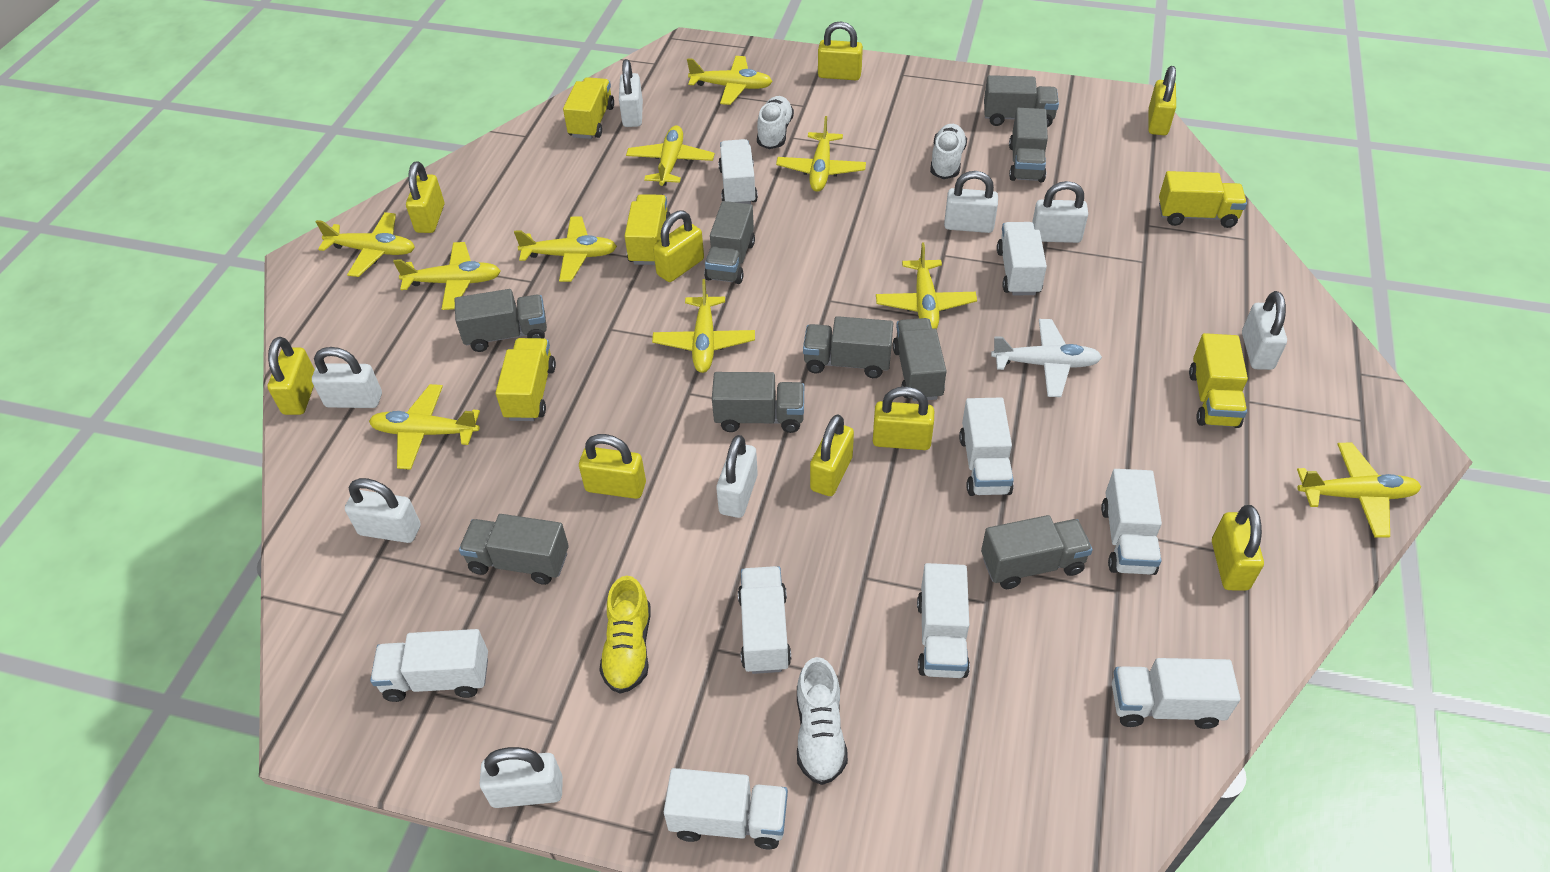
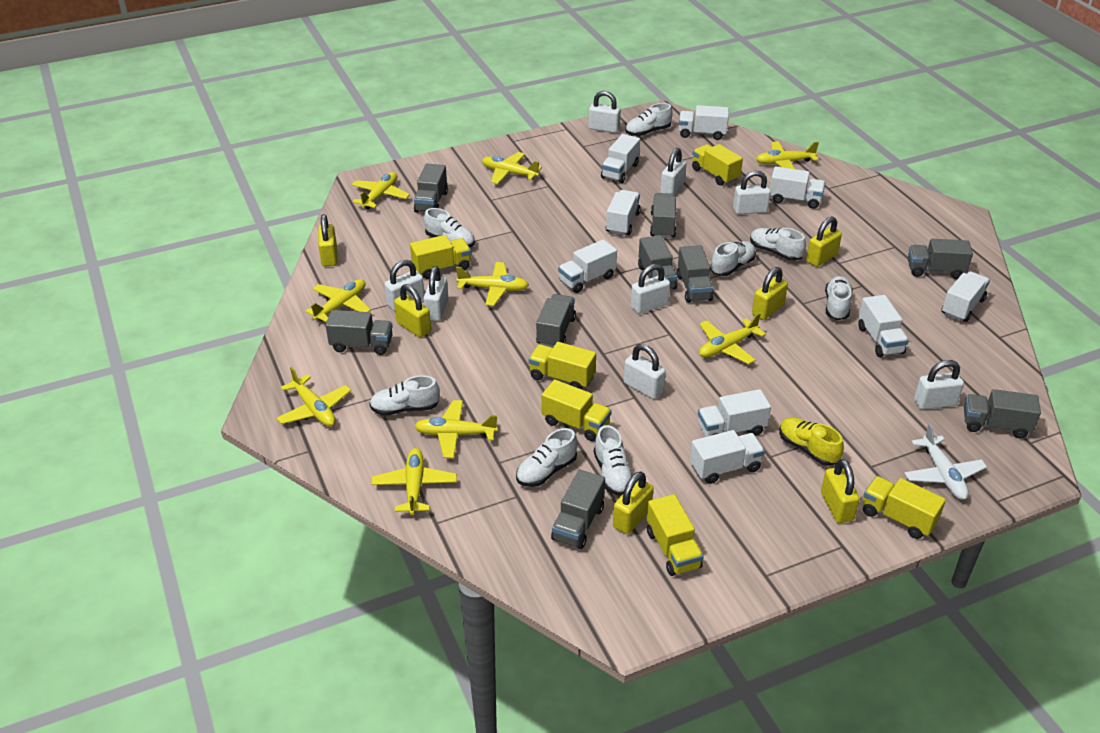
white shoe: [757,96,794,149] [797,657,848,785] [930,124,967,179] = 3 -> [369,375,440,416] [424,208,475,248] [516,428,577,487] [594,425,633,496] [625,103,673,136] [710,241,756,276] [750,228,806,261] [825,276,853,320] = 8
yellow padlock: [268,337,315,415] [406,161,444,233] [579,434,646,499] [653,210,704,282] [810,414,854,496] [818,22,863,80] [873,386,934,450] [1148,66,1176,135] [1212,505,1264,591] = 9 -> [318,214,337,266] [394,284,431,338] [613,472,654,534] [752,267,788,320] [806,217,842,267] [821,459,860,523] = 6
yellow plane: [316,212,415,277] [369,384,480,470] [393,242,501,310] [514,216,617,282] [626,125,715,186] [652,279,755,373] [687,56,773,105] [776,116,866,192] [876,242,977,329] [1297,443,1421,538] = 10 -> [276,367,351,426] [305,279,371,322] [351,172,410,209] [371,448,457,515] [414,400,498,458] [456,262,529,306] [482,152,542,184] [699,313,766,364] [756,141,819,169] = 9
yellow truck: [496,338,556,421] [563,77,614,139] [625,194,671,265] [1159,171,1247,228] [1189,333,1248,428] = 5 -> [410,235,471,279] [529,342,596,389] [541,379,612,441] [647,494,704,576] [692,144,743,186] [863,476,946,539] = 6

